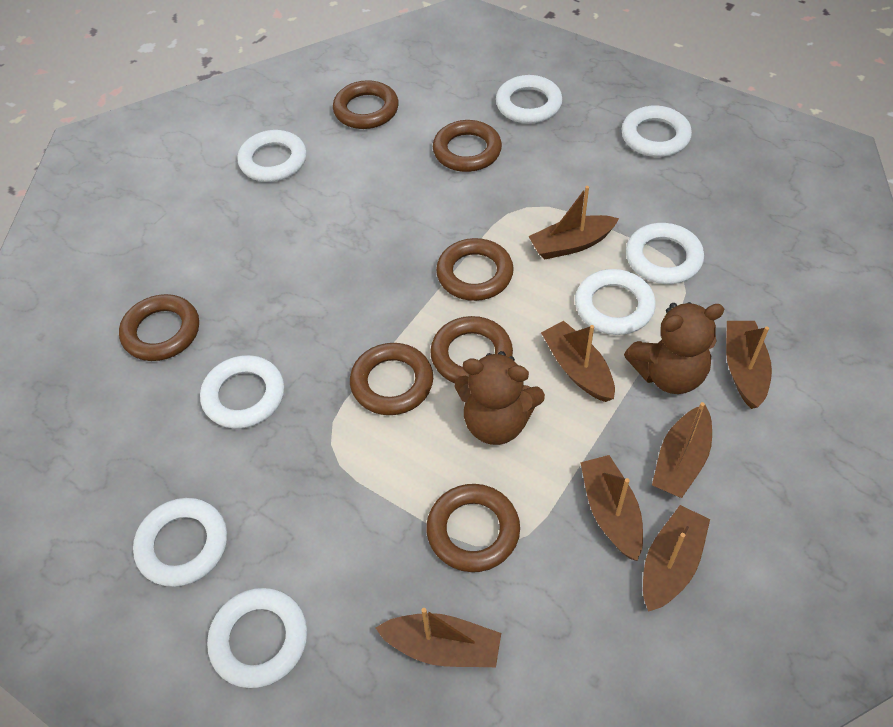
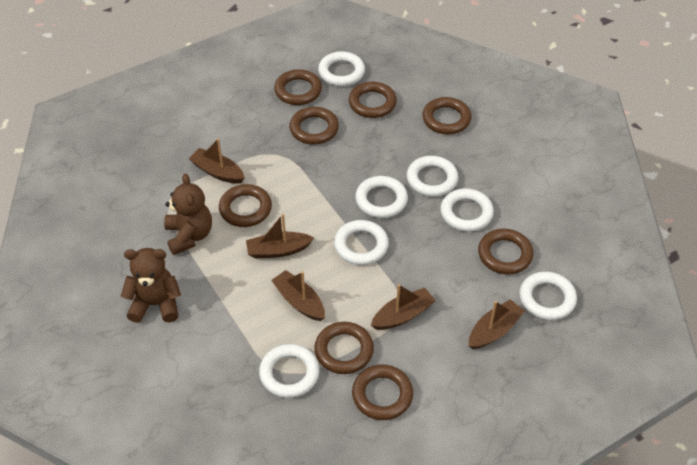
brown boat: [376,608,501,667] [528,186,619,260] [541,321,615,402] [580,455,643,561] [643,505,710,612] [652,402,712,498] [726,321,772,409] = 7 -> [189,138,245,184] [246,214,314,259] [271,270,325,321] [371,284,436,330] [469,299,525,349] = 5
brown ring: [119,294,199,361] [333,80,399,129] [350,343,433,415] [426,484,520,572] [430,316,513,383] [433,120,502,172] [436,238,514,301] = 7 -> [219,184,272,227] [274,69,322,105] [289,107,339,145] [314,322,374,374] [349,82,397,118] [352,364,413,420] [423,97,472,134] [478,229,533,275] = 8
white ring: [133,498,227,587] [200,355,284,429] [207,588,307,688] [237,130,307,182] [496,75,562,124] [575,269,656,335] [622,106,692,157] [626,223,704,284] = 8 -> [259,344,319,398] [318,51,365,86] [334,220,389,265] [355,176,408,218] [407,156,458,197] [440,188,494,232] [519,271,577,320] = 7

